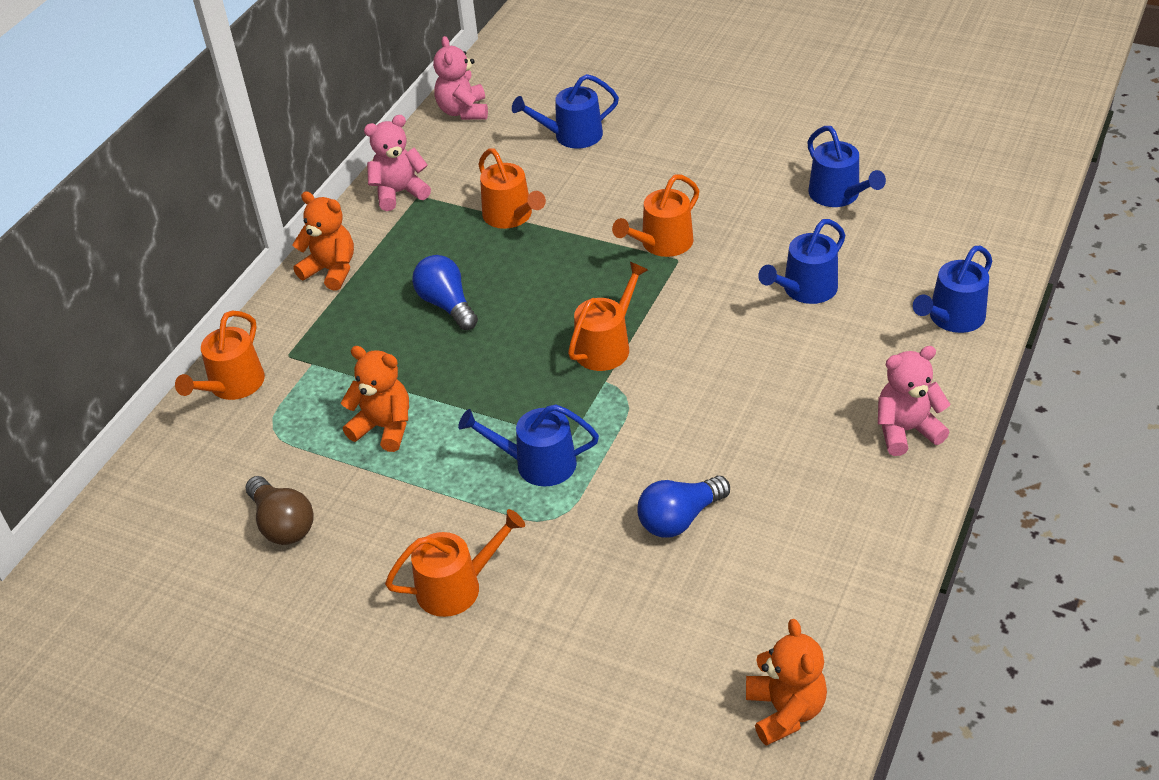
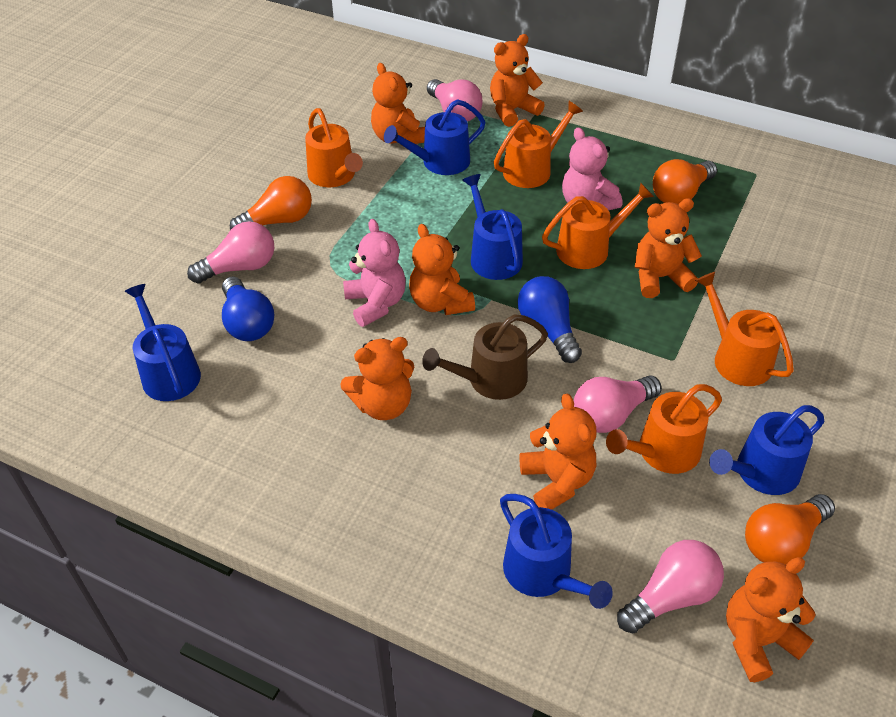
brown light bulb: [246,476,314,545] = 1 -> none = 0
brown watering can: none = 0 -> [422,314,548,400] = 1
orange light bulb: none = 0 -> [230,176,312,230] [653,159,717,205] [745,494,835,565] = 3
orange teddy bear: [292,191,354,291] [341,346,409,452] [746,619,827,746] = 3 -> [340,337,414,420] [371,63,425,144] [409,224,475,315] [490,34,545,127] [520,394,596,510] [635,198,702,298] [726,557,816,682] = 7
pink light bulb: none = 0 -> [187,221,274,284] [427,79,482,122] [574,375,662,433] [617,540,724,633] = 4
pink teddy bear: [364,115,431,211] [433,36,488,120] [878,346,951,456] = 3 -> [343,219,406,327] [562,127,622,210] = 2

